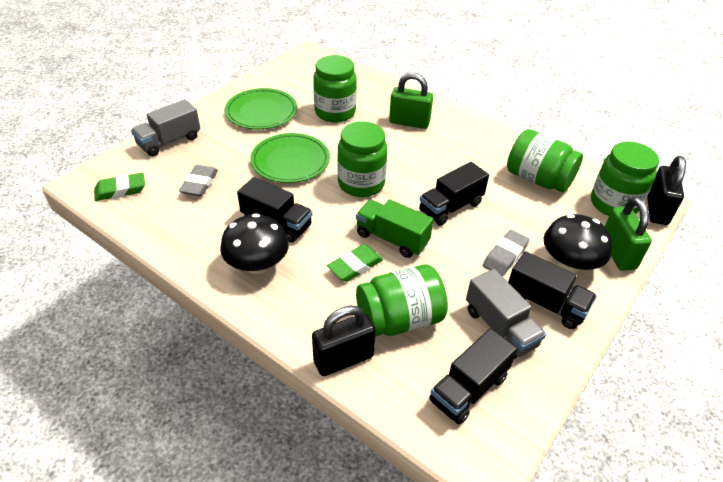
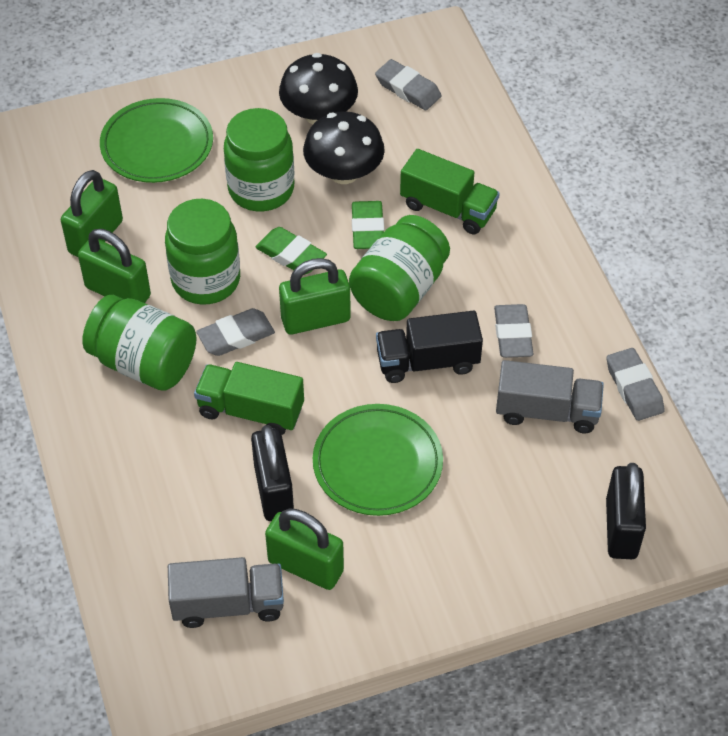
black truck: [237,177,312,243] [419,162,489,226] [429,328,517,425] [508,251,597,329] = 4 -> [376,311,483,383] = 1
green jar: [313,55,357,122] [337,121,387,197] [356,264,448,337] [507,129,583,192] [591,141,659,216] = 5 -> [82,295,196,391] [165,199,240,305] [224,108,294,211] [349,215,450,321] = 4
green padlock: [389,73,433,129] [605,197,652,271] = 2 -> [61,170,123,257] [78,229,151,303] [265,508,344,590] [279,258,351,335] = 4
green truck: [356,199,434,258] = 1 -> [194,362,304,435] [400,149,500,234] = 2
grey eraser: [179,165,218,196] [483,230,530,276] = 2 -> [196,308,275,356] [375,59,442,110] [494,304,533,358] [606,348,665,421] = 4

